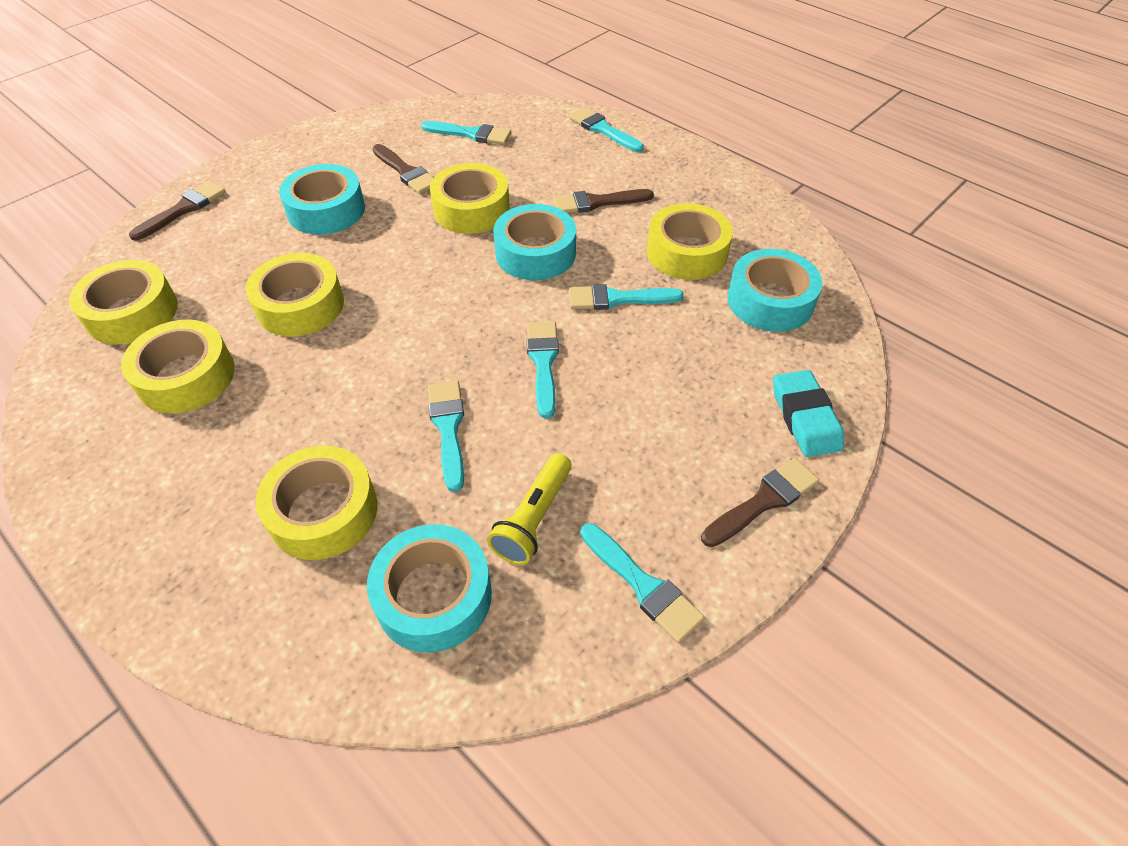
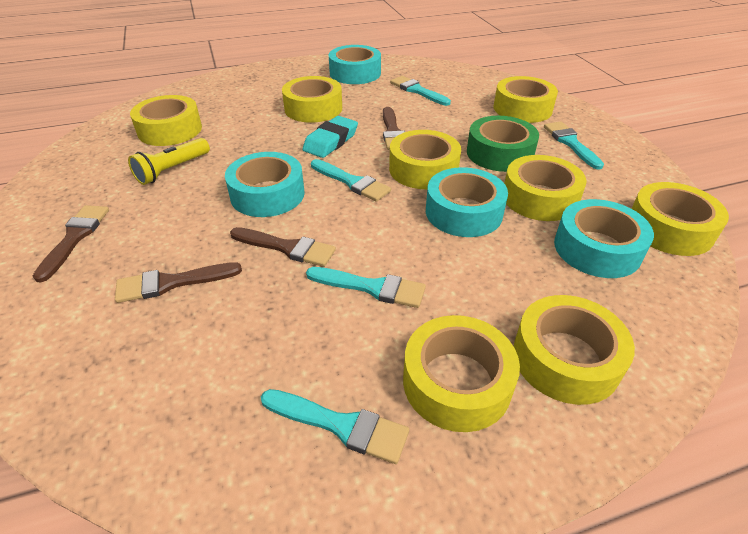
green tape: none = 0 -> [467,116,539,172] = 1
turquoise brush: [421,121,511,145] [428,381,464,492] [527,321,559,418] [569,107,644,152] [569,284,684,310] [580,523,705,643] = 6 -> [261,389,409,464] [306,267,426,308] [311,159,391,202] [390,76,451,106] [544,121,604,170] = 5
yellow tape: [69,260,178,345] [121,320,235,413] [246,253,344,337] [256,446,377,560] [430,163,510,234] [647,203,733,280] = 6 -> [130,95,202,146] [282,76,342,123] [389,130,461,189] [403,315,520,432] [494,76,558,123] [504,155,587,221] [514,295,635,405] [632,182,729,256] = 8

